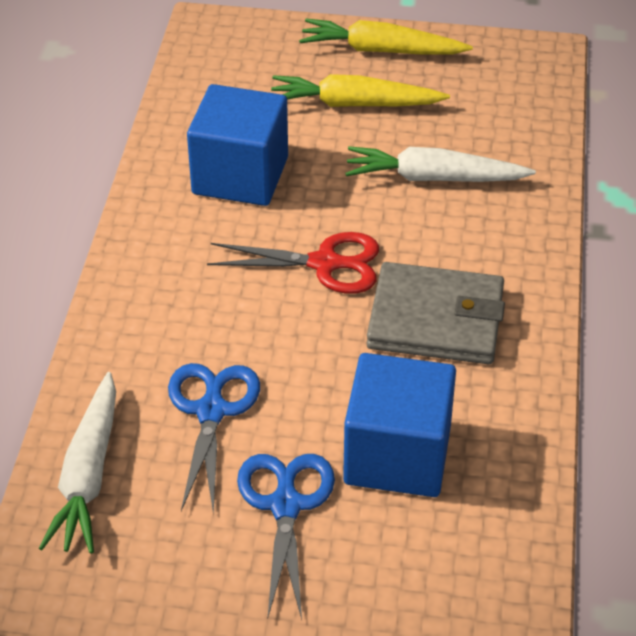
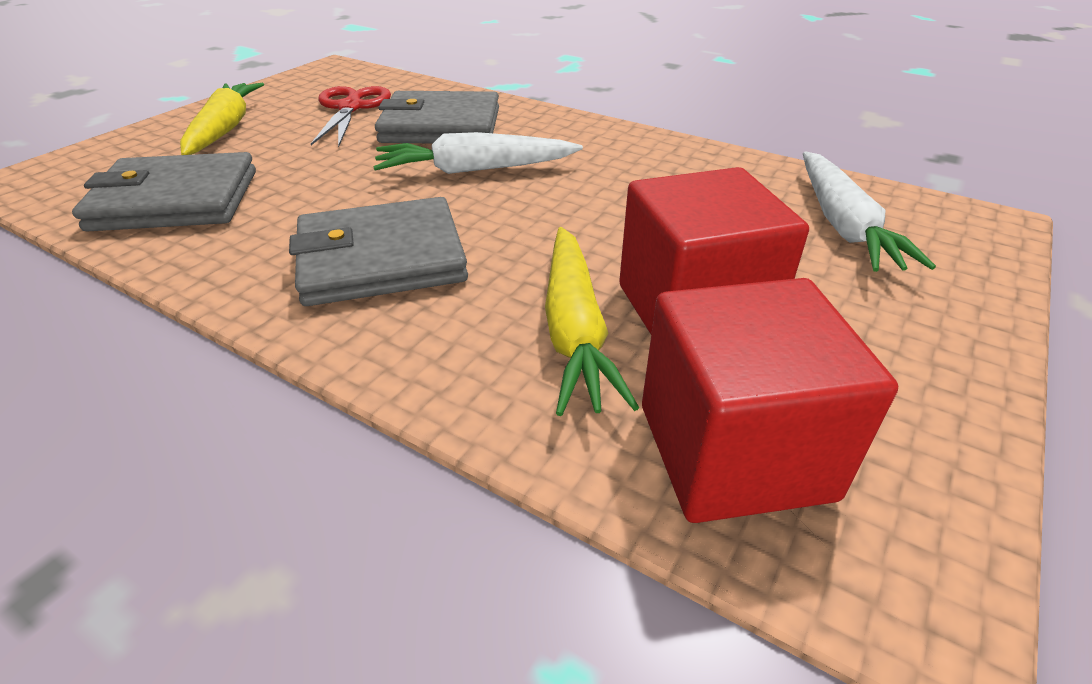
blue cube: [187,84,288,206] [343,353,456,497] = 2 -> none = 0
blue scissors: [168,363,260,514] [237,454,335,620] = 2 -> none = 0
grey wallet: [366,262,505,364] = 1 -> [72,152,256,231] [289,197,468,306] [375,91,499,143] = 3
red cube: none = 0 -> [619,167,809,334] [642,278,898,523] = 2

